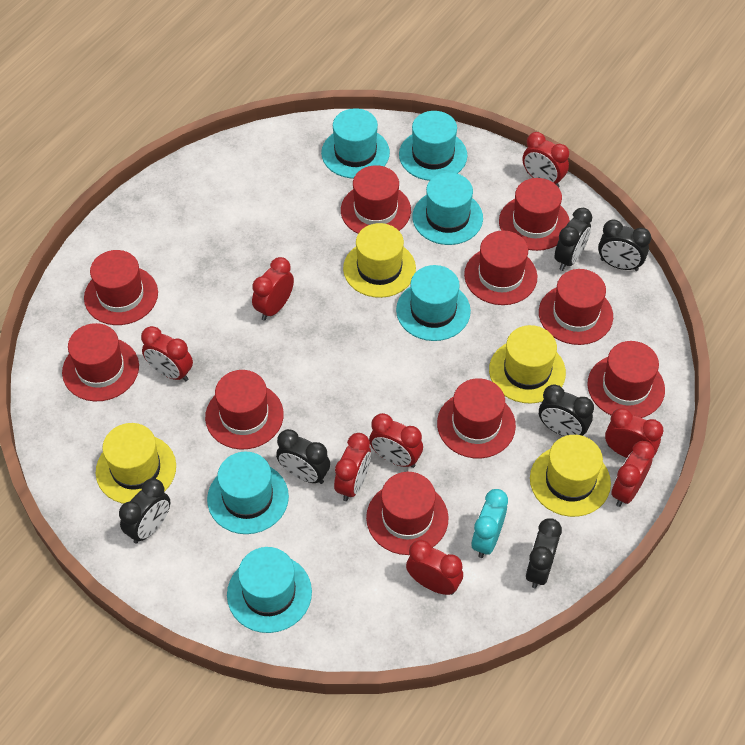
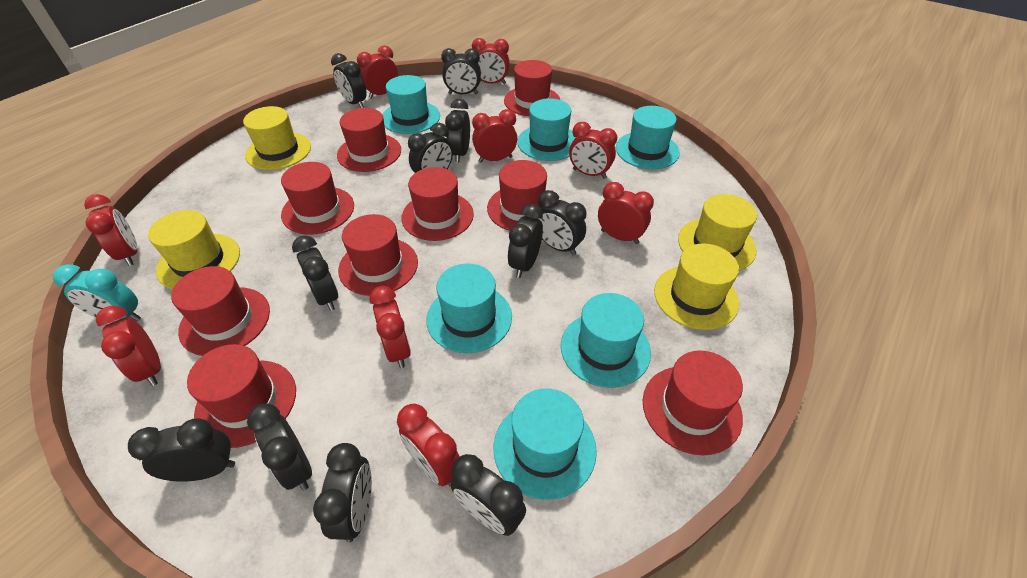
black clock: [119,478,170,544] [276,429,330,484] [525,518,562,588] [539,384,594,436] [555,208,592,271] [598,220,651,271] = 6 -> [128,418,235,482] [247,403,312,491] [292,235,338,311] [313,443,372,542] [331,53,367,108] [408,123,453,173] [441,48,481,95] [445,99,470,163] [451,454,526,536] [508,204,543,278] [537,190,586,256] = 11
red clock: [141,326,193,381] [252,257,294,321] [334,433,371,501] [369,413,423,468] [406,540,463,595] [523,132,569,188] [605,408,663,458] [611,441,655,507] = 8 -> [84,194,137,266] [96,306,161,386] [357,45,398,99] [369,286,411,368] [397,404,460,487] [472,38,510,84] [472,109,517,163] [569,122,617,179] [598,182,654,244] = 9
red hat: [62,323,139,401] [84,250,158,325] [205,370,284,449] [341,165,411,234] [366,472,449,555] [437,378,516,458] [464,230,537,305] [499,178,570,251] [539,269,613,345] [588,341,665,418] = 10 -> [171,266,270,356] [187,344,296,448] [281,162,354,235] [337,108,401,172] [338,214,418,296] [401,167,474,241] [487,160,547,231] [504,60,560,116] [643,350,743,455] = 9

